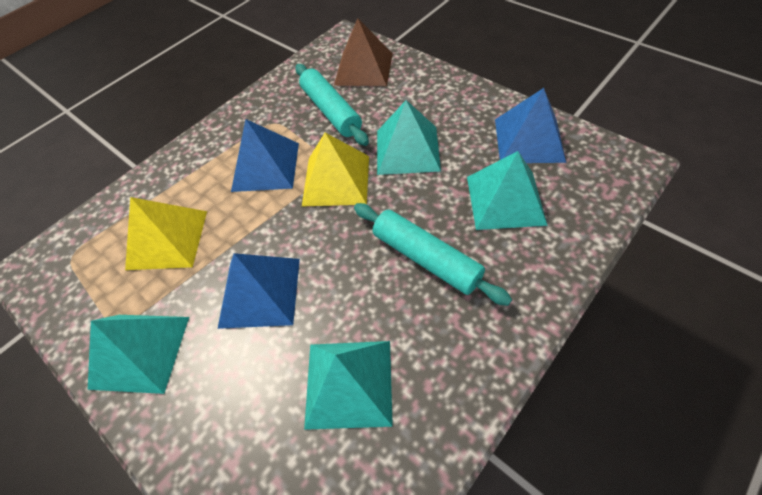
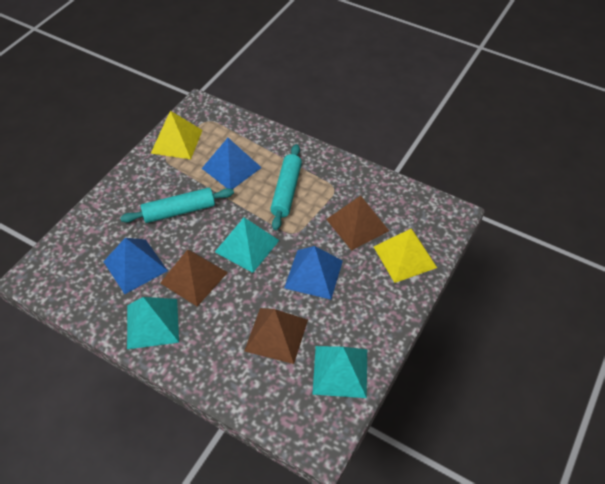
brown pyramid: [334,18,393,86] = 1 -> [160,250,228,307] [244,308,308,364] [326,196,389,251] = 3
turquoise pyramid: [88,315,189,394] [304,341,393,430] [377,100,441,175] [467,151,548,230] = 4 -> [127,297,179,349] [215,217,280,273] [312,346,367,398] = 3

